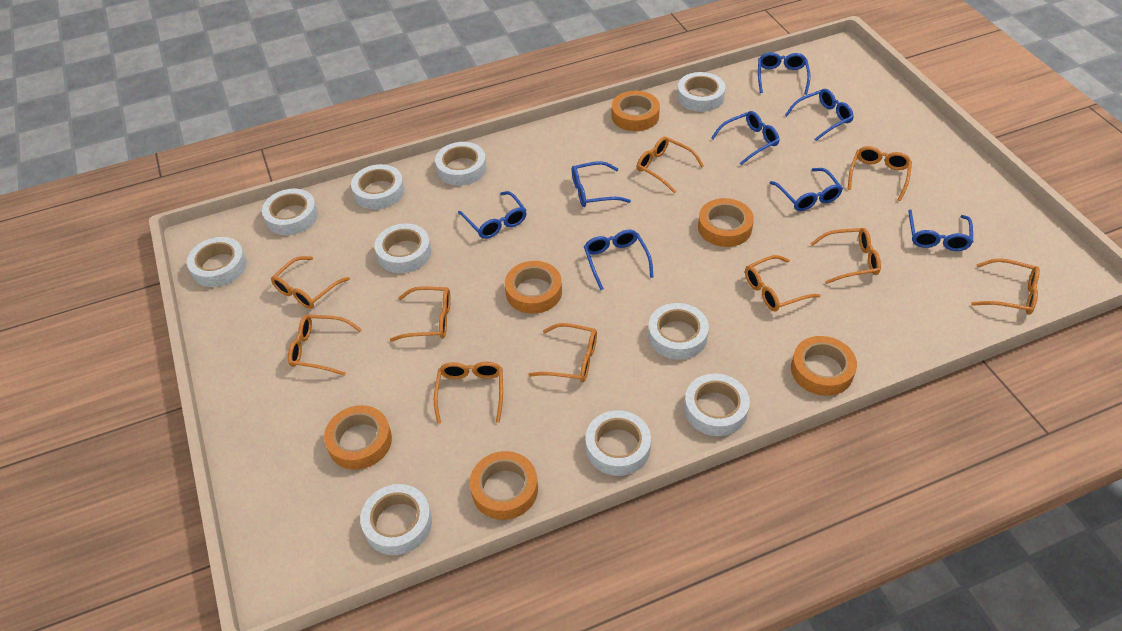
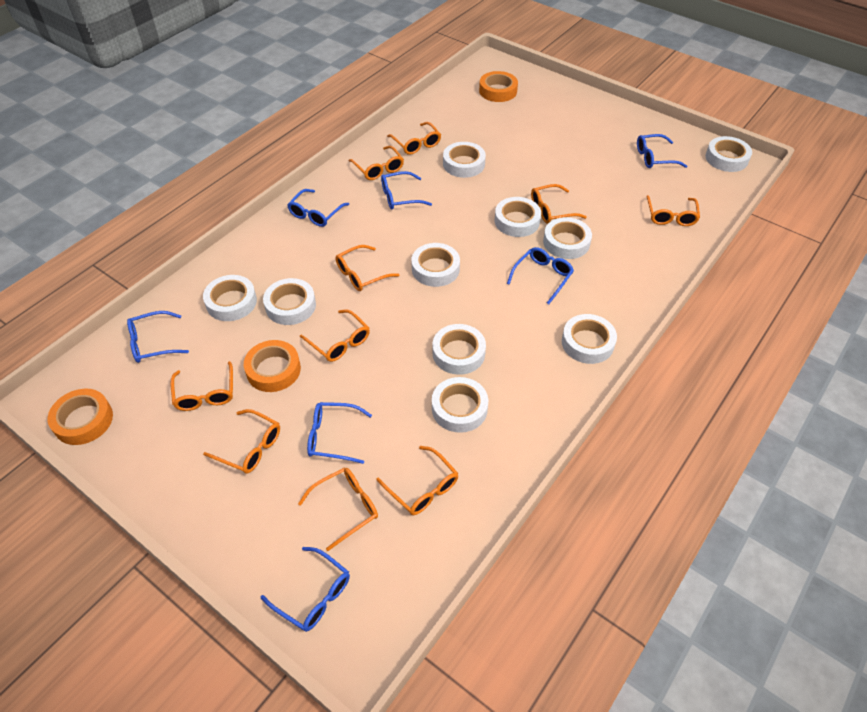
blue glasses: [458,191,527,239] [572,161,631,207] [584,230,654,290] [711,111,780,165] [758,52,810,95] [770,168,843,211] [785,89,854,141] [908,209,973,251] = 8 -> [127,311,189,363] [261,547,350,632] [287,189,349,227] [307,402,372,464] [381,171,432,210] [507,247,574,304] [637,134,687,168] = 7
orange tape: [324,405,392,470] [470,451,538,520] [505,261,562,314] [612,91,660,131] [698,198,754,247] [791,336,857,396] = 6 -> [48,389,113,445] [244,340,301,392] [479,71,518,102] = 3

